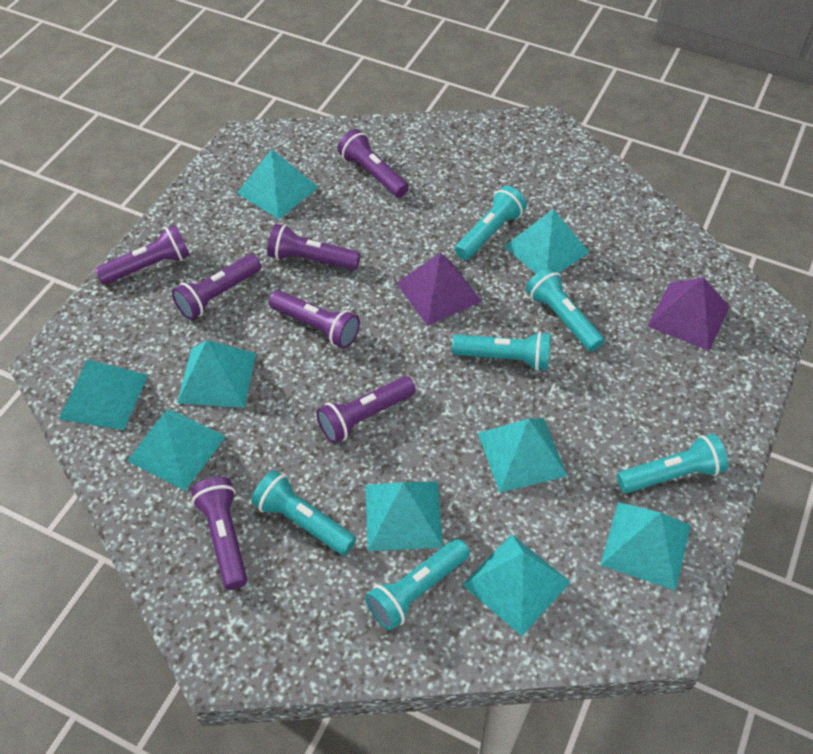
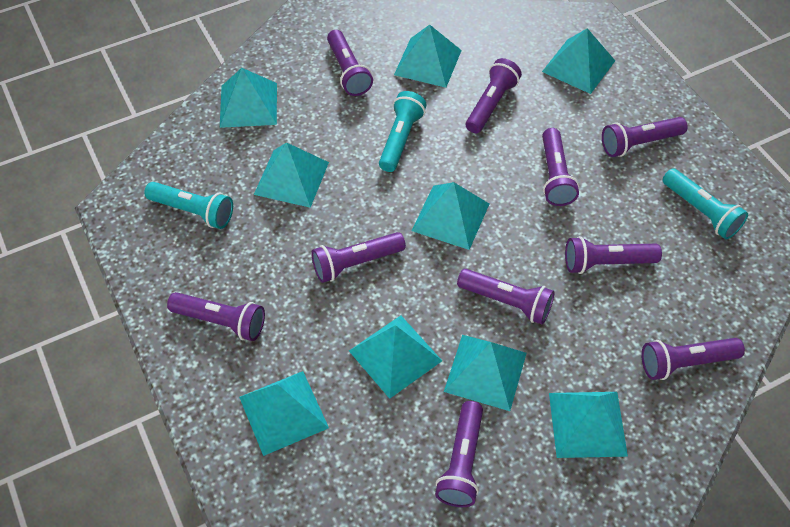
purple flashlight: [95,225,190,285] [172,254,261,320] [191,477,247,590] [267,224,361,270] [269,290,360,349] [316,376,416,444] [338,129,409,198] = 7 -> [167,292,265,341] [311,232,406,283] [327,30,373,96] [435,401,483,507] [457,269,555,325] [466,58,522,133] [542,128,579,206] [565,236,662,274] [602,117,688,157] [642,338,745,380] = 10
purple pyramid: [396,252,482,326] [647,277,730,351] = 2 -> none = 0
turquoise flashlight: [251,470,356,555] [365,538,470,630] [452,331,551,371] [455,186,527,260] [526,267,605,352] [617,434,728,493] = 6 -> [144,182,233,229] [379,91,427,172] [662,168,748,239] = 3

